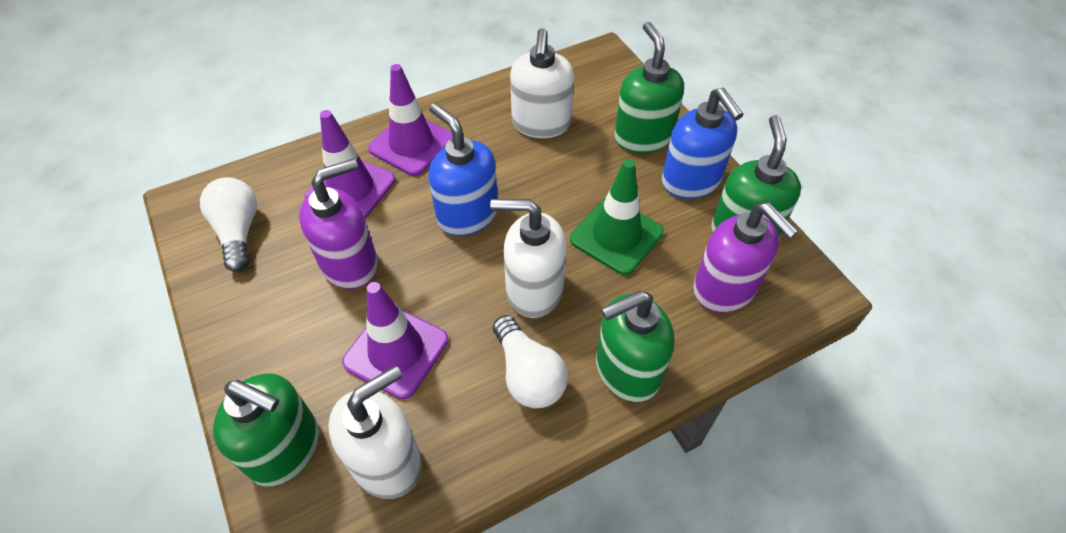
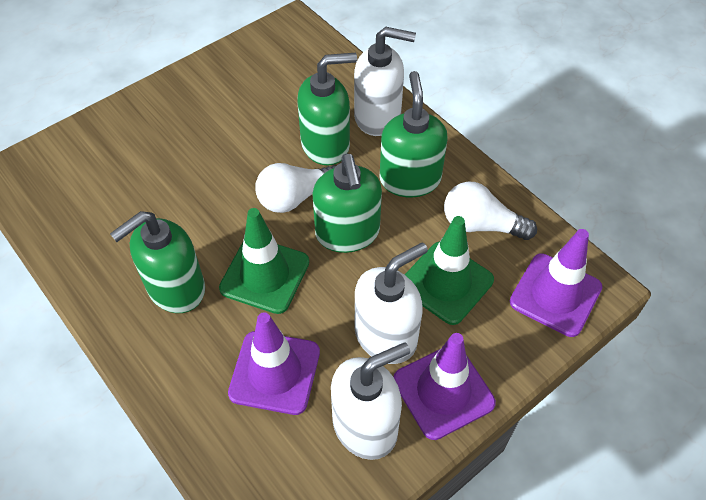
blue soap dispenser: [428,103,498,236] [662,88,744,199] = 2 -> none = 0
green traffic cone: [570,159,664,275] = 1 -> [219,208,309,314] [405,216,494,325] = 2
purple soap dispenser: [299,158,378,289] [693,203,798,313] = 2 -> none = 0

